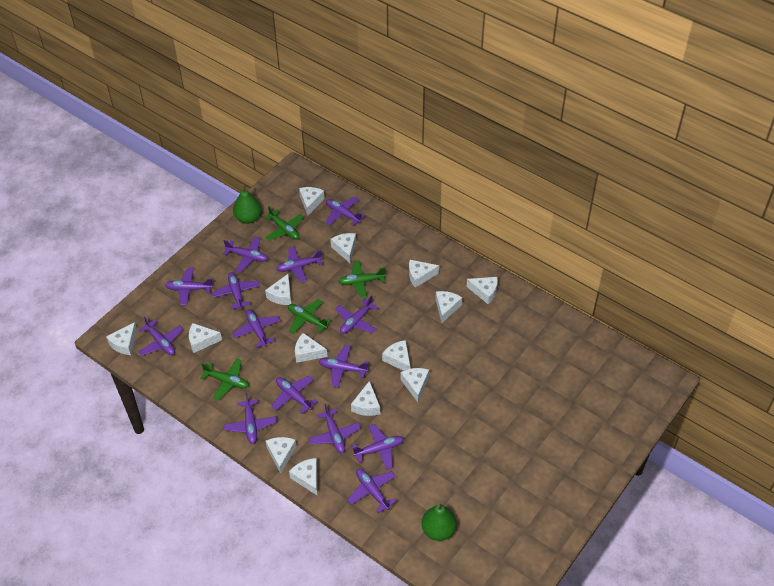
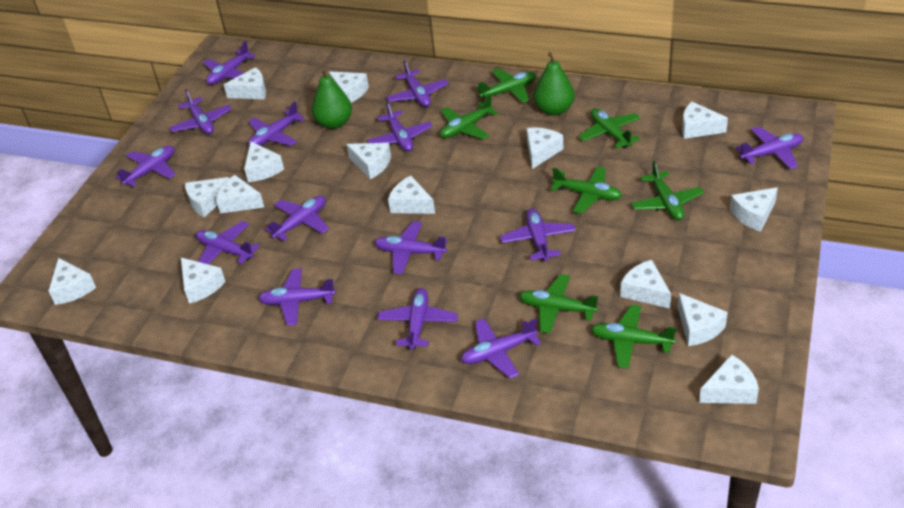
green plane: [200,358,249,400] [263,206,304,241] [288,299,331,334] [338,260,386,298] = 4 -> [440,94,498,140] [476,69,536,103] [519,274,598,333] [551,166,622,214] [578,108,641,148] [591,305,676,368] [631,161,704,220] = 7
white cheese: [106,322,137,355] [189,323,222,353] [265,274,291,305] [266,437,297,473] [289,458,318,496] [295,333,328,363] [299,187,325,215] [330,233,356,263] [351,381,380,416] [382,340,410,371] [400,368,429,402] [409,260,439,288] [435,291,462,323] [467,277,498,304] = 14 -> [48,258,96,305] [181,258,225,304] [185,177,229,217] [216,175,264,214] [224,67,266,99] [244,142,284,182] [329,71,369,103] [346,143,391,179] [388,176,435,214] [526,127,563,169] [620,260,671,309] [678,293,728,346] [682,102,728,139] [699,354,759,404] [730,187,778,232] = 15

